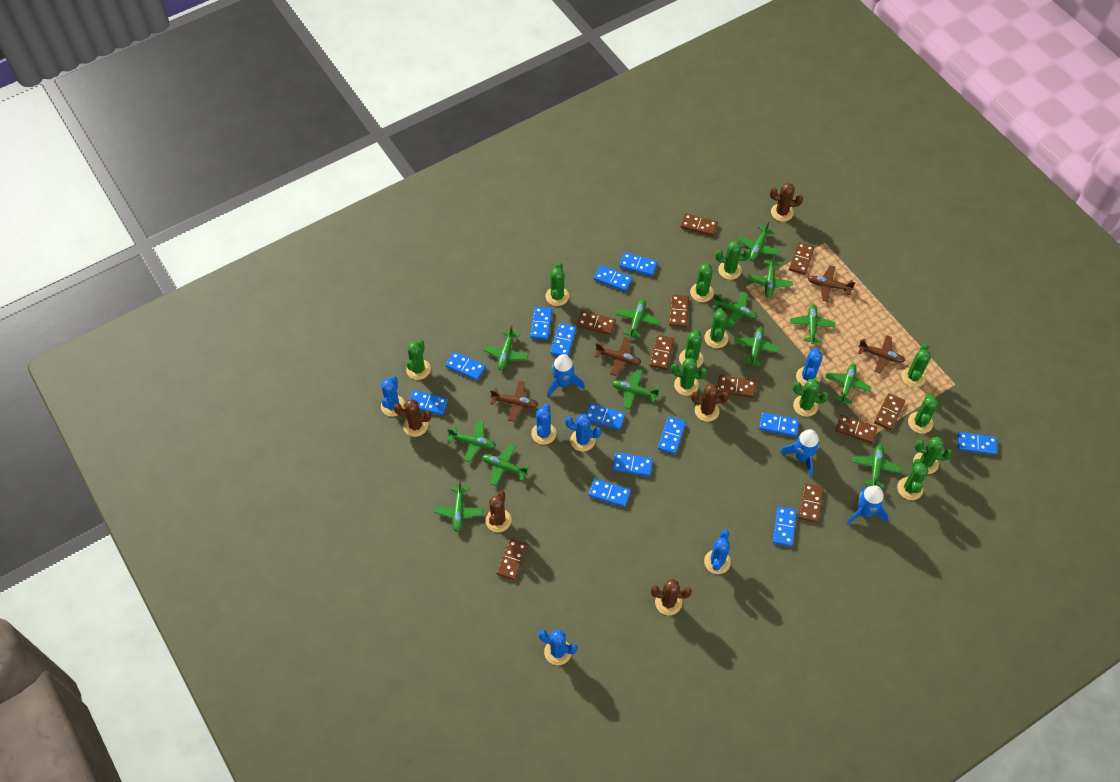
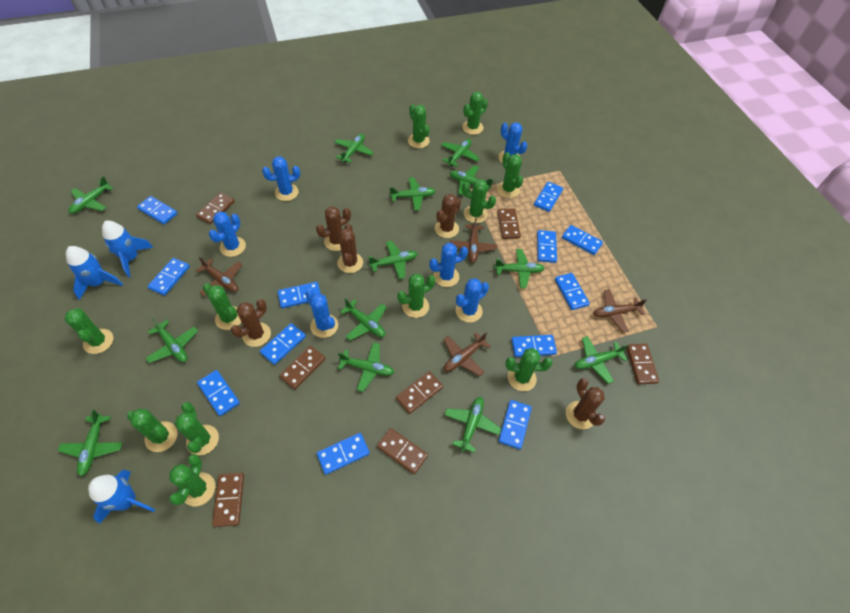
blue domino: [409,390,448,415] [445,352,486,380] [530,307,552,340] [550,323,577,356] [586,403,625,430] [588,479,631,507] [594,265,632,292] [612,452,653,477] [619,252,657,276] [658,416,686,454] [759,412,799,437] [773,507,797,547] [958,432,997,455] = 13 -> [137,196,177,224] [148,258,190,296] [197,370,240,416] [260,323,306,365] [278,282,321,308] [317,433,370,475] [499,400,532,449] [511,335,557,357] [534,182,563,212] [537,230,557,263] [555,273,590,310] [562,225,603,255] = 12
brown domino: [496,539,528,580] [577,311,616,335] [649,335,674,370] [669,295,689,327] [680,213,718,236] [717,375,756,398] [789,242,815,275] [798,483,824,523] [836,415,877,443] [874,393,905,431] = 10 -> [196,192,235,224] [212,473,244,527] [279,346,325,389] [377,428,428,474] [396,371,443,414] [497,209,521,239] [626,344,659,385] = 7
green cactus: [406,340,431,380] [546,263,569,306] [671,358,707,396] [679,329,703,368] [690,263,714,302] [704,308,728,348] [715,241,751,280] [793,379,829,417] [897,459,929,500] [901,344,931,387] [908,393,939,434] [913,437,953,474] = 12 -> [65,308,113,354] [127,409,178,452] [169,454,215,506] [175,402,219,456] [203,283,241,330] [397,274,436,318] [408,104,430,148] [462,92,488,135] [462,179,496,223] [497,152,523,198] [505,348,553,391] = 11

